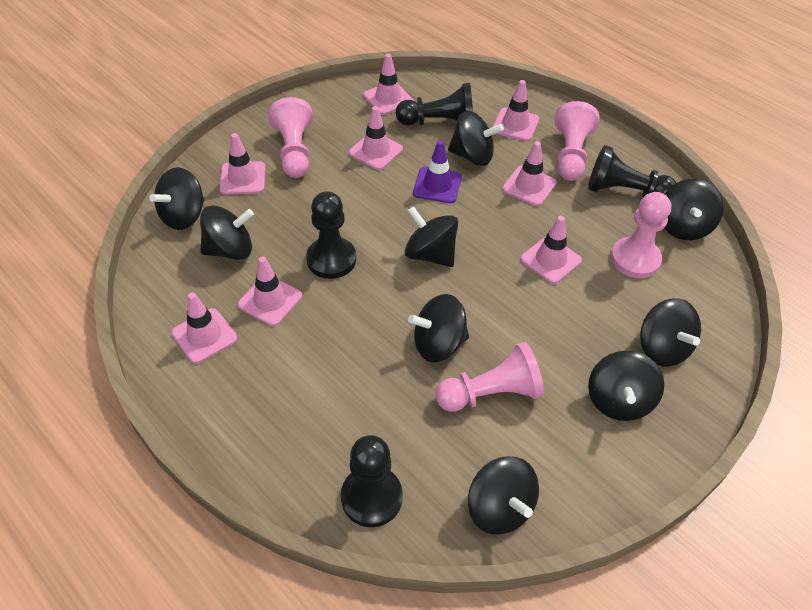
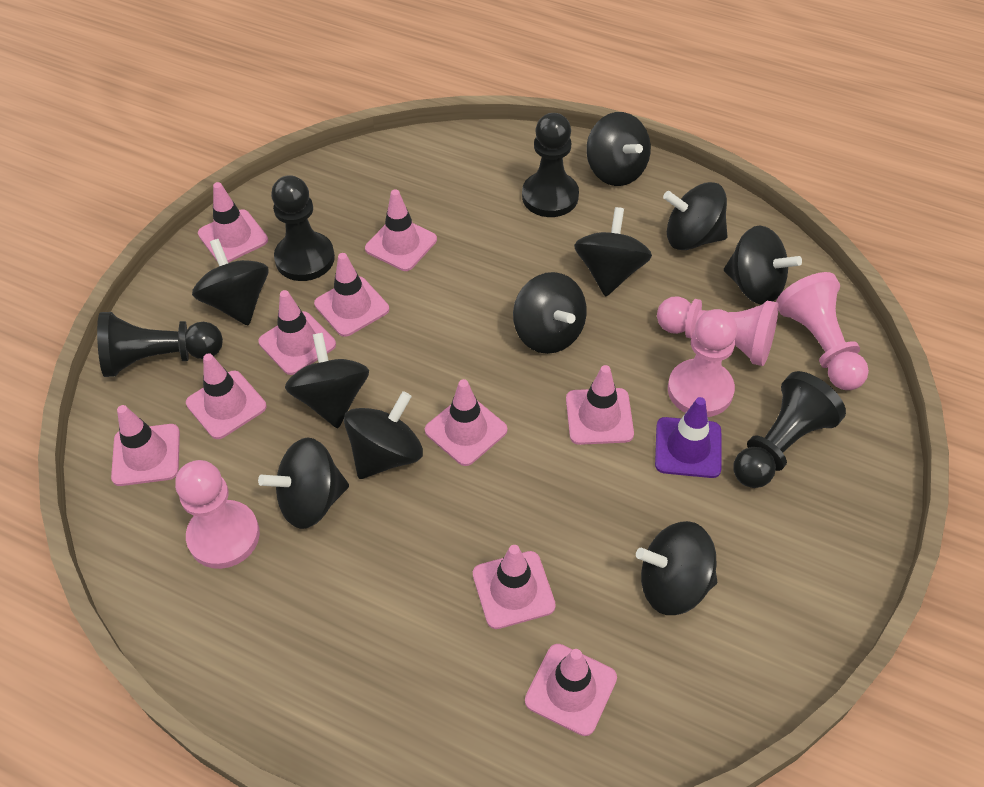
black spinning top: [150,167,204,230] [200,206,254,260] [405,206,458,267] [408,294,469,362] [448,111,504,166] [468,456,539,534] [588,351,664,421] [640,298,701,367] [665,179,724,240] = 9 -> [192,239,268,325] [258,437,349,529] [285,333,369,428] [344,391,423,479] [513,272,587,354] [574,207,652,296] [586,112,651,186] [636,521,717,615] [663,182,728,250] [724,226,802,305] = 10
pink traffic cone: [172,292,237,364] [220,133,265,195] [238,256,302,326] [349,106,403,170] [363,54,413,115] [492,80,539,141] [502,141,557,206] [520,216,582,284] = 8 -> [111,405,180,486] [186,353,266,439] [198,182,268,263] [258,290,336,375] [314,253,389,337] [365,189,437,271] [425,379,508,466] [473,545,556,629] [525,644,617,736] [566,365,634,445] = 10

